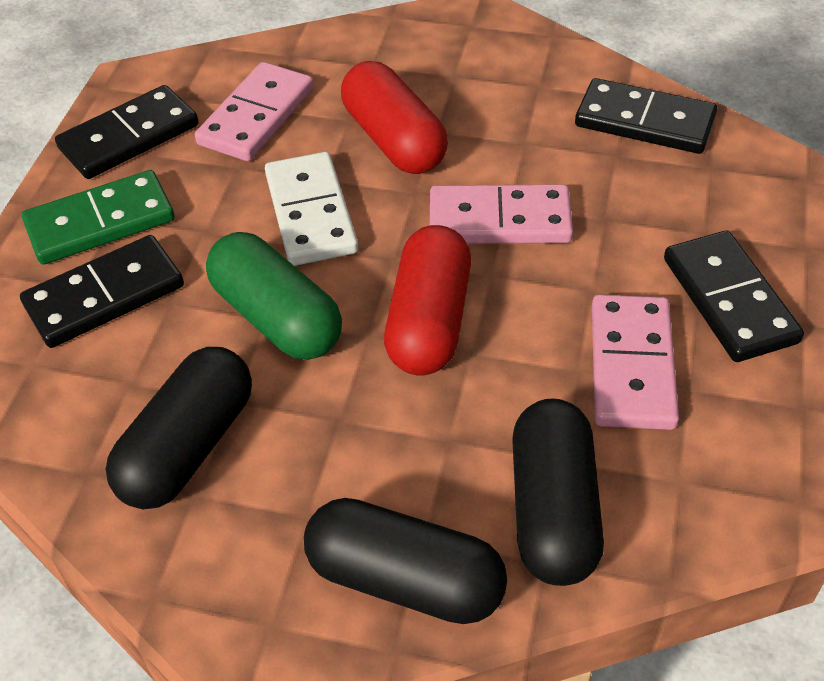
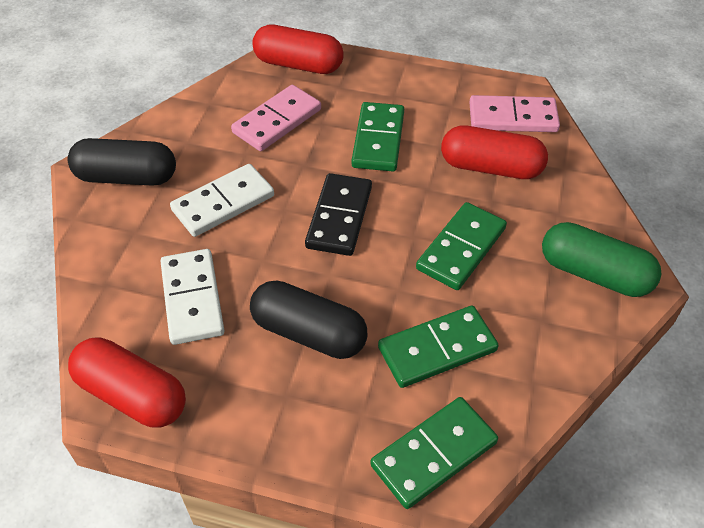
black capsule: [106,347,252,509] [304,498,507,624] [512,398,604,586] = 3 -> [68,138,176,186] [250,280,368,359] = 2
black domino: [20,235,184,348] [55,85,199,179] [575,78,717,154] [664,230,804,362] = 4 -> [305,173,372,256] = 1
green domino: [22,170,175,265] = 1 -> [351,102,404,171] [371,397,498,509] [378,306,499,388] [416,202,507,290] = 4
pink domino: [195,62,314,161] [430,185,573,244] [592,295,679,430] = 3 -> [231,85,321,151] [469,95,560,132] = 2
red capsule: [341,61,448,174] [384,225,471,375] = 2 -> [68,337,186,428] [252,25,344,74] [441,125,548,179] = 3
white domino: [265,152,358,266] = 1 -> [161,249,224,345] [170,164,274,237] = 2

